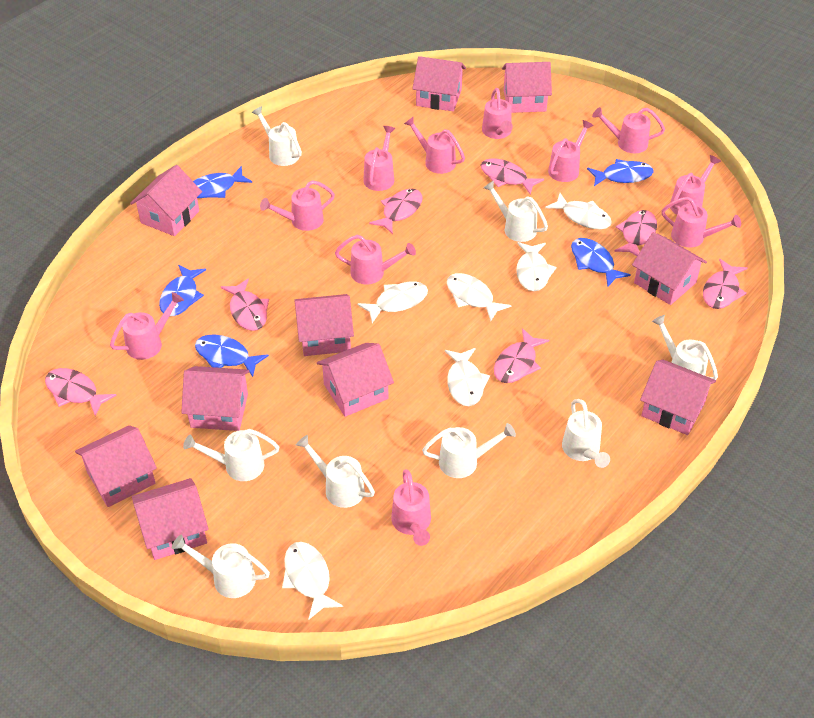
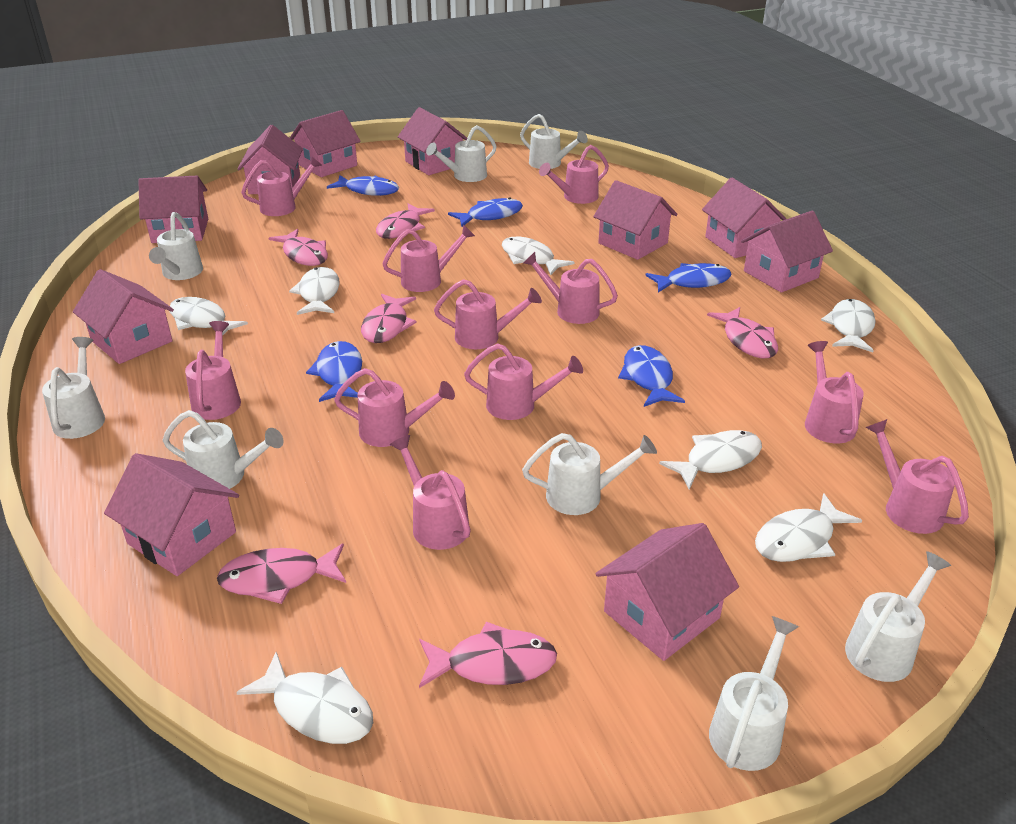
pink fish: [45,368,117,416] [221,278,269,331] [369,189,423,234] [481,158,544,195] [494,328,549,383] [614,210,657,256] [703,259,748,309] = 7 -> [217,543,346,604] [269,229,328,266] [361,294,417,343] [376,203,435,239] [419,622,557,688] [707,307,778,358] = 6
white fish: [282,542,343,619] [357,282,428,323] [445,348,490,406] [447,273,511,321] [516,242,557,291] [545,193,612,229] = 6 -> [169,297,248,336] [236,652,373,744] [289,267,340,315] [502,237,575,275] [659,430,762,490] [755,493,862,562] [821,299,876,352] = 7

